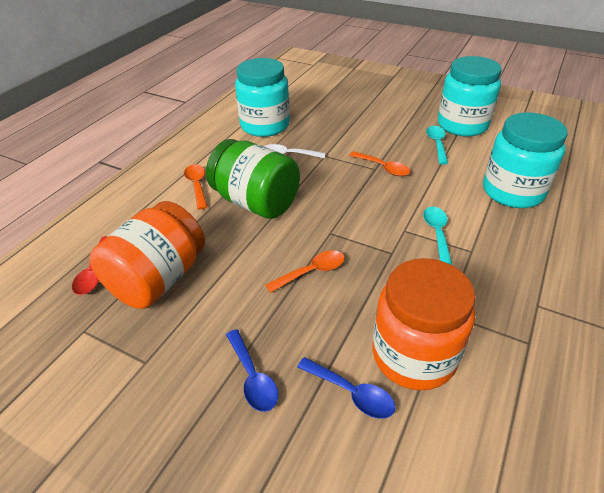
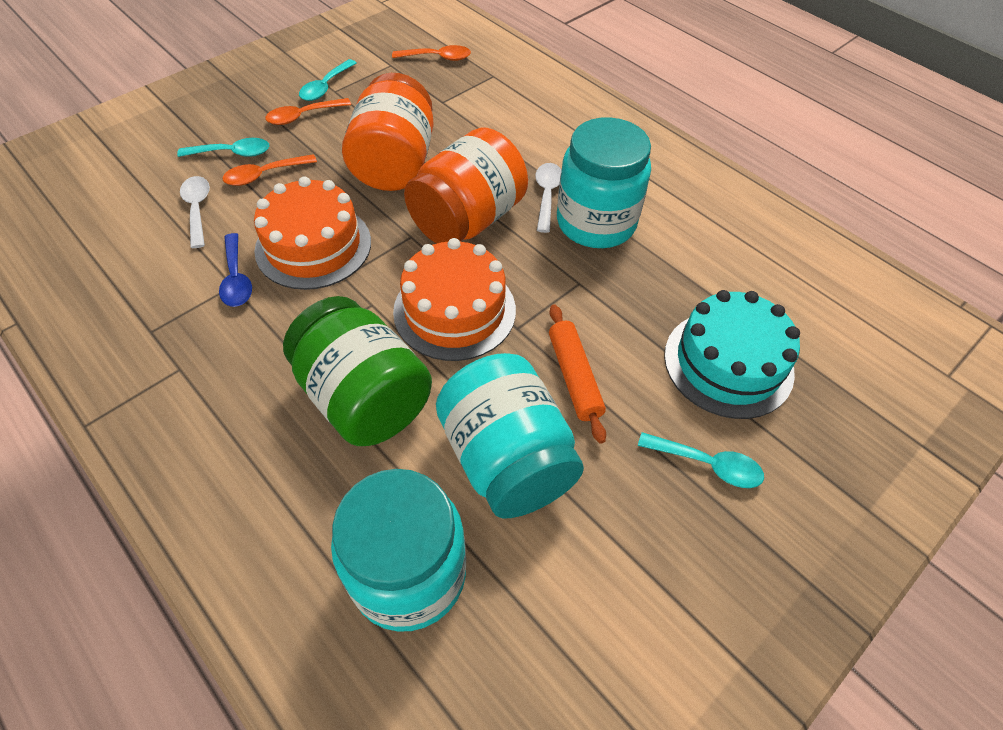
blue spoon: [226,329,278,412] [297,357,395,419] = 2 -> [219,233,252,307] = 1
orange cake: none = 0 -> [254,176,371,290] [393,238,516,361] = 2
orange rolling pin: none = 0 -> [549,304,606,444] = 1
red spoon: [72,236,107,295] = 1 -> none = 0
turquoise cake: none = 0 -> [664,290,800,419] = 1
turquoise spoon: [423,207,452,265] [426,126,448,165] = 2 -> [177,138,269,157] [299,59,356,101] [638,432,764,488] = 3
white spoon: [264,144,325,158] = 1 -> [180,176,210,248] [535,163,562,233] = 2

